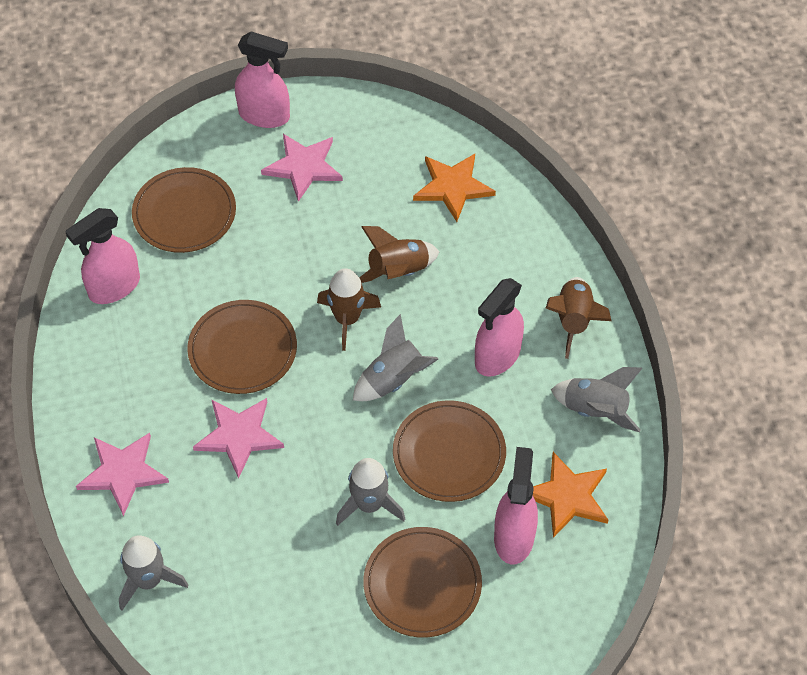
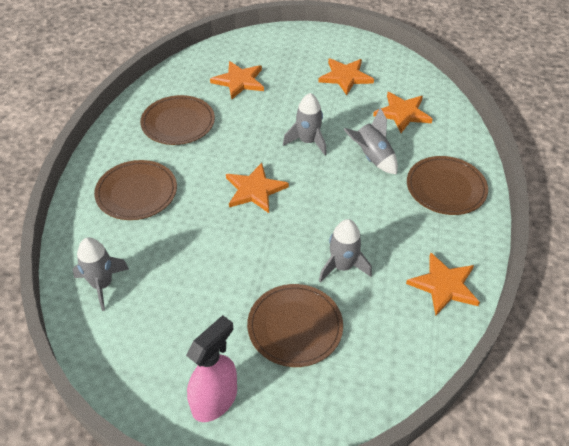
brown rocket: [317,268,381,351] [359,226,440,283] [546,277,611,359] = 3 -> none = 0
orange star: [413,154,496,222] [533,452,608,538] = 2 -> [210,61,264,100] [226,163,289,213] [318,58,374,95] [373,92,433,133] [406,253,480,315] = 5
pink spray bottle: [65,208,140,304] [235,32,290,128] [475,278,524,377] [494,447,538,565] = 4 -> [186,315,237,422] = 1
pink star: [76,433,169,516] [193,398,284,479] [261,134,343,202] = 3 -> none = 0

